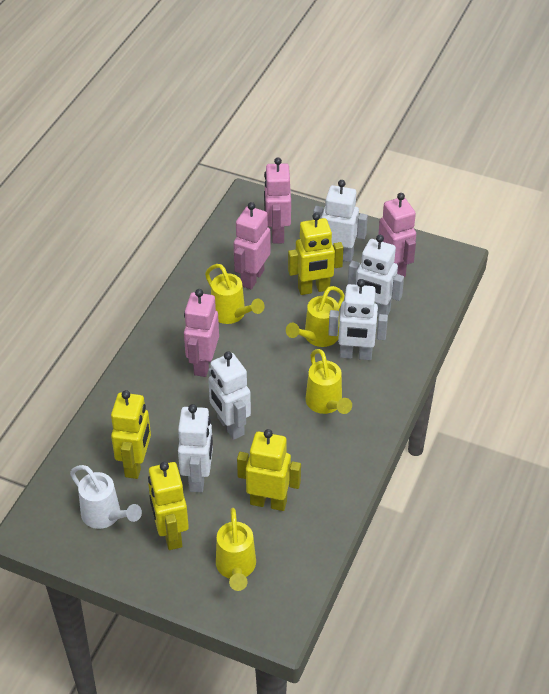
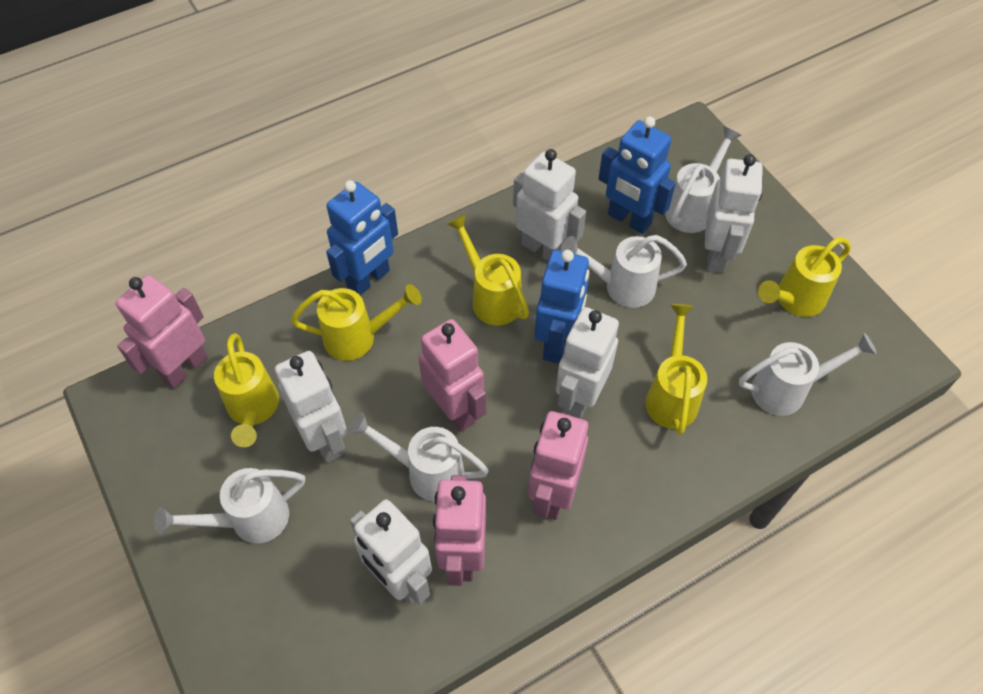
blue robot: none = 0 -> [326,180,398,295] [535,250,589,364] [598,117,676,234] = 3
white watering can: [70,465,142,529] = 1 -> [154,468,305,544] [349,412,489,502] [560,235,687,308] [665,126,742,233] [739,333,877,416] = 5
yellow robot: [111,390,151,479] [148,462,189,550] [237,429,301,511] [288,213,344,295] = 4 -> none = 0
yellow watering can: [205,264,265,324] [216,508,256,591] [286,286,345,347] [306,349,352,414] = 4 -> [214,333,279,447] [291,284,422,361] [447,214,529,326] [645,304,707,435] [758,237,851,317] = 5

